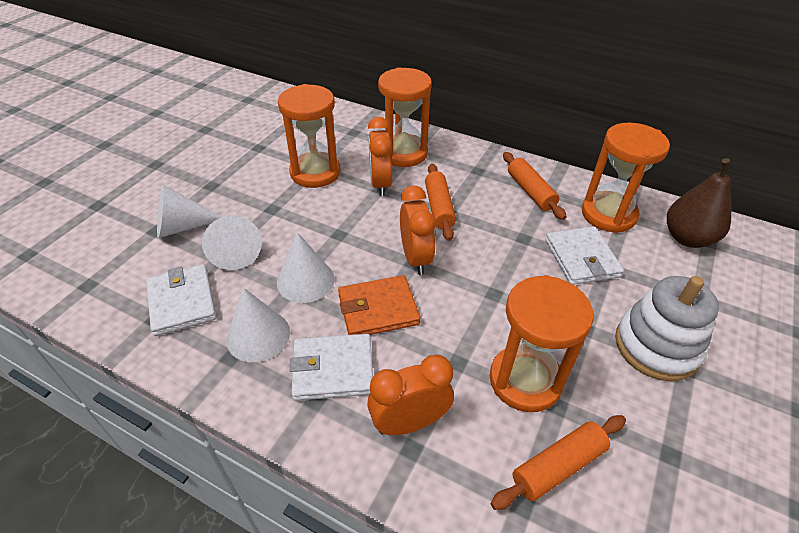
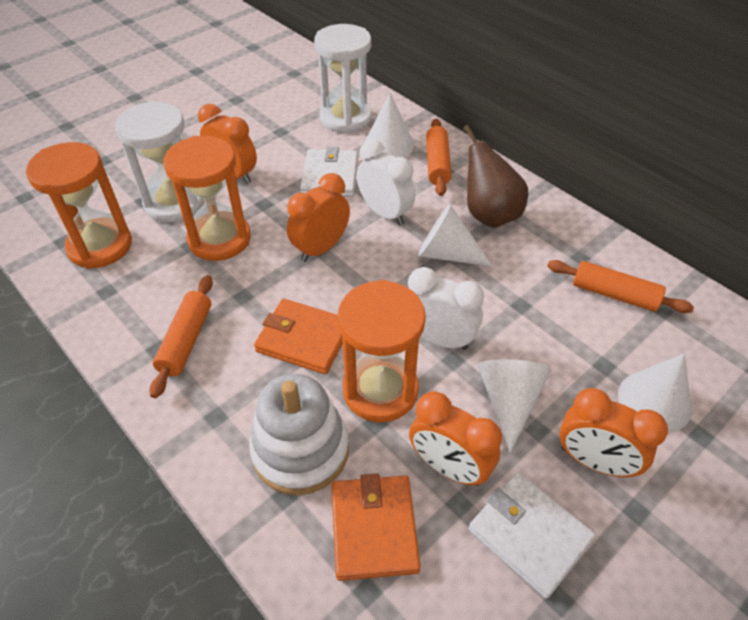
orange clock: [367,355,454,435] [368,116,393,196] [400,185,436,275] = 3 -> [198,104,257,184] [287,173,350,262] [409,391,502,486] [560,388,668,477] = 4
orange hourglass: [278,84,340,188] [378,67,432,167] [490,275,594,412] [582,123,670,233] = 4 -> [26,142,132,269] [163,136,251,261] [338,280,426,422] = 3
orange wallet: [338,275,421,335] = 1 -> [254,299,343,374] [331,473,421,581] = 2
white clock: none = 0 -> [357,139,415,225] [408,267,484,350] = 2
white hourglass: none = 0 -> [115,101,204,222] [314,24,372,133] = 2
white wallet: [146,264,217,336] [290,334,373,401] [545,227,624,285] = 3 -> [300,147,358,197] [468,472,596,599] = 2

